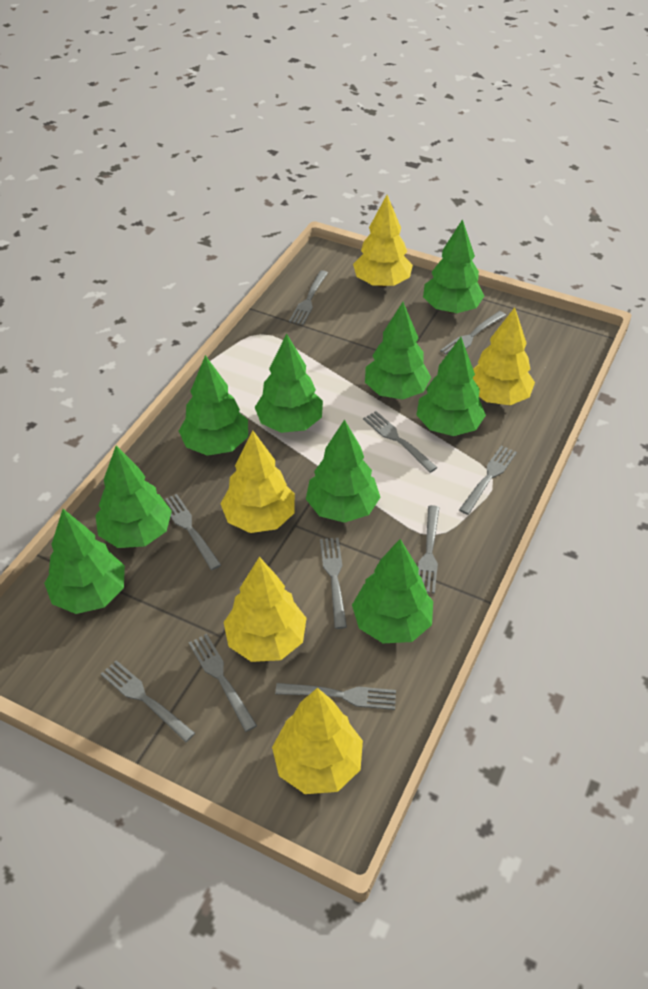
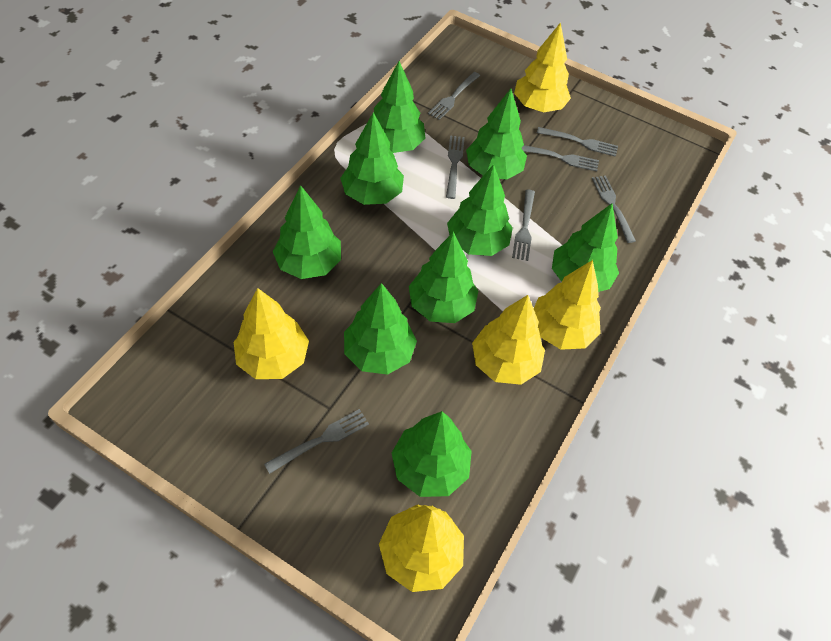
grey fork: [101,660,195,743] [165,494,221,570] [188,634,257,732] [275,683,396,710] [289,270,328,325] [320,538,347,629] [363,411,438,473] [418,505,440,594] [440,311,506,354] [459,445,517,515] = 10 -> [264,409,369,474] [428,72,480,120] [446,135,465,199] [512,190,535,261] [522,145,599,172] [537,127,618,157] [592,175,636,243] = 7

